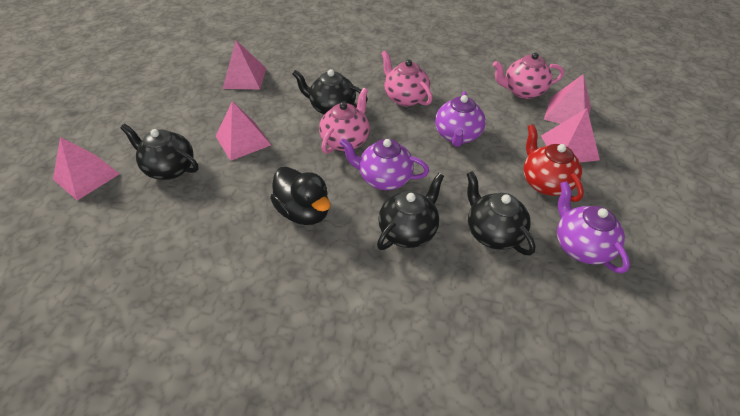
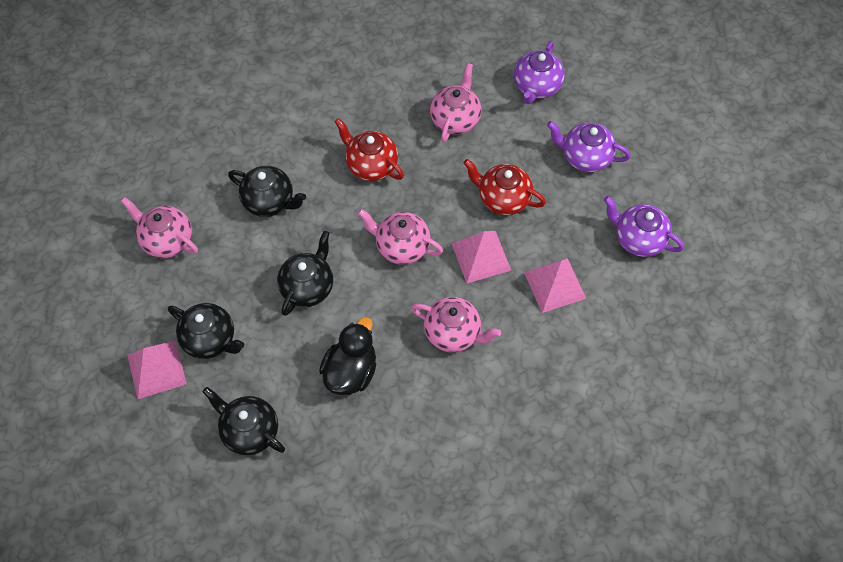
pink pyramid: [53,137,120,200] [216,101,271,161] [223,40,267,89] [541,108,600,162] [544,74,591,124] = 5 -> [127,341,187,399] [452,231,512,283] [524,258,586,313] = 3
pink teapot: [319,88,370,154] [381,51,433,106] [493,53,564,99] = 3 -> [121,197,198,258] [357,209,443,265] [411,297,501,352] [430,63,481,142] = 4
red teapot: [524,124,584,202] = 1 -> [335,118,404,181] [463,159,546,215] = 2

